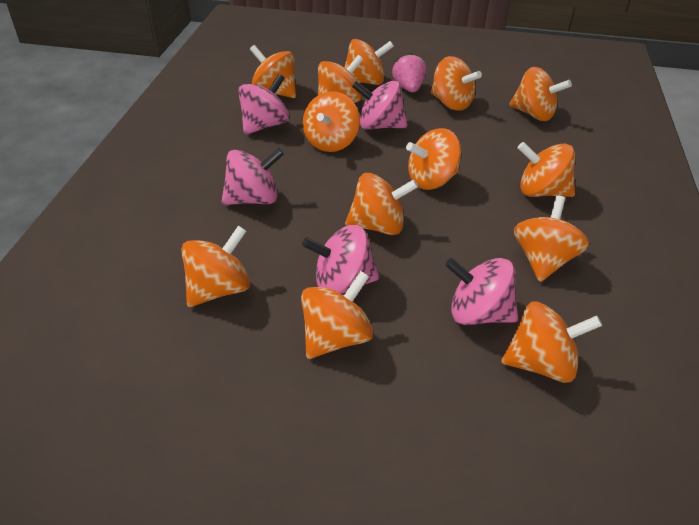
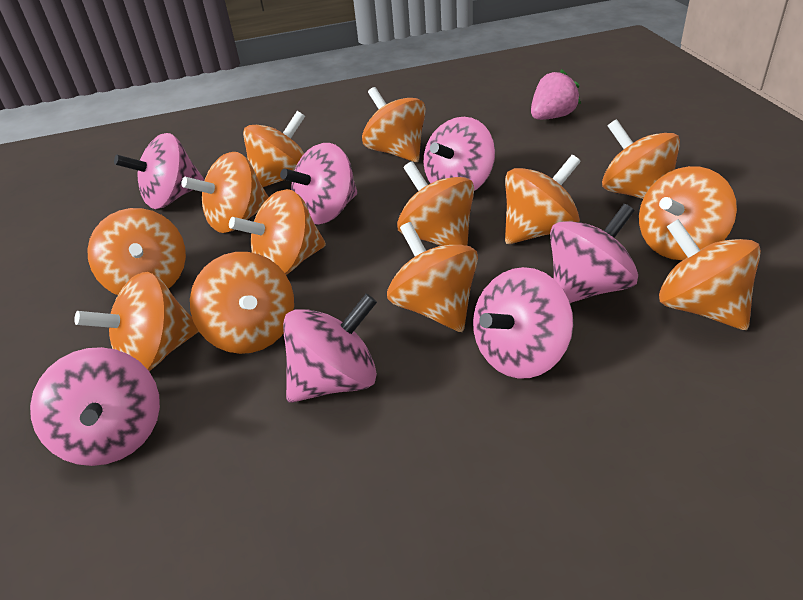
pink spinning top: [221,148,284,205] [238,74,289,135] [302,225,379,294] [352,81,408,130] [445,258,518,325] = 5 -> [30,347,160,466] [114,133,205,209] [280,143,358,225] [283,294,377,403] [424,117,495,191] [473,267,573,378] [550,204,638,303] = 7

